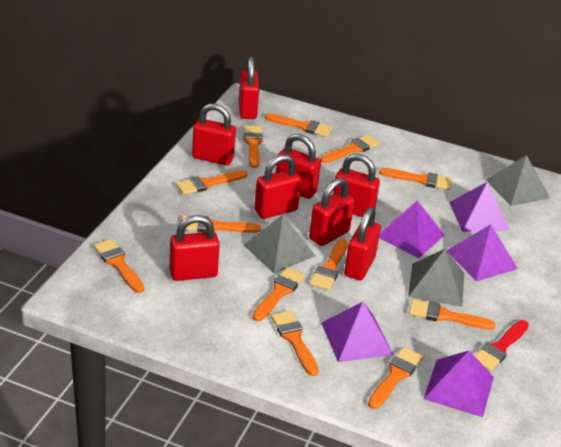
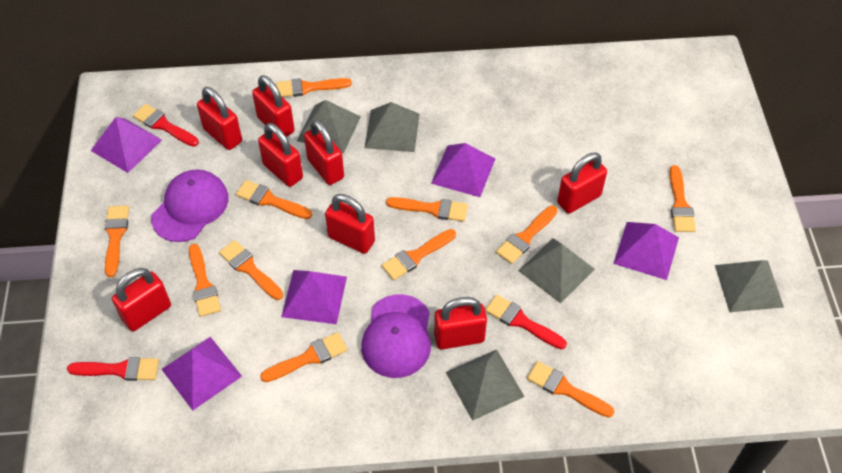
grey pyramid: [243,215,315,273] [408,249,464,307] [486,155,550,206] = 3 -> [297,100,361,153] [365,102,420,152] [446,349,525,421] [519,238,595,304] [715,260,784,312] = 5
orange brush: [94,239,144,293] [176,170,247,195] [182,216,261,233] [244,126,263,168] [252,267,305,321] [265,113,333,137] [271,311,319,376] [310,239,348,291] [320,135,380,163] [368,347,423,409] [379,168,452,190] [409,299,495,330] = 12 -> [104,205,129,277] [189,244,221,317] [219,240,283,300] [236,180,312,219] [260,332,347,382] [276,78,352,97] [382,229,456,280] [386,197,468,222] [496,206,558,264] [527,361,614,418] [669,165,696,232] = 11
purple cap: none = 0 -> [151,170,229,242] [361,294,431,378] = 2
red brush: [474,320,529,371] = 1 -> [67,357,159,381] [133,104,199,147] [485,295,567,349] = 3

